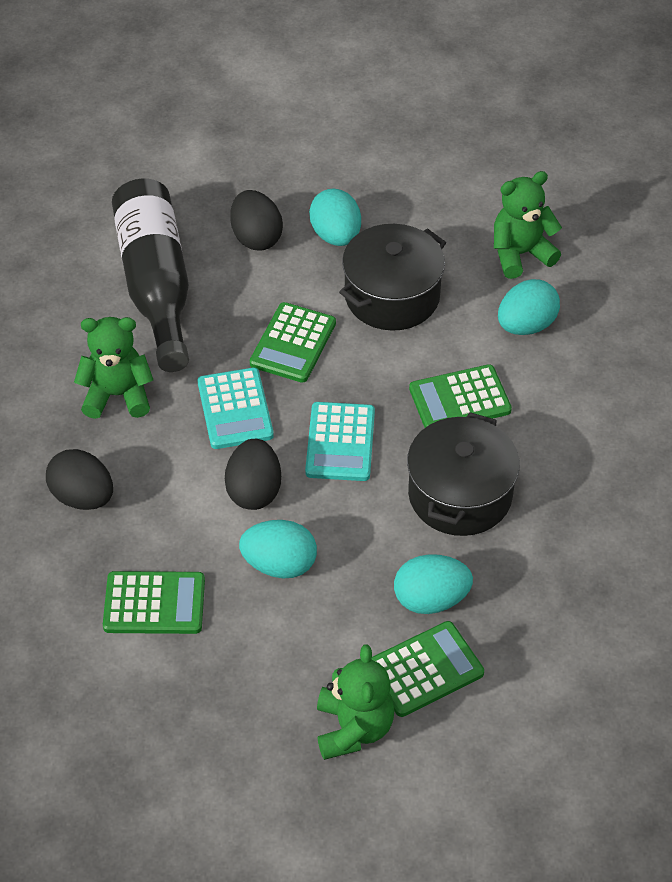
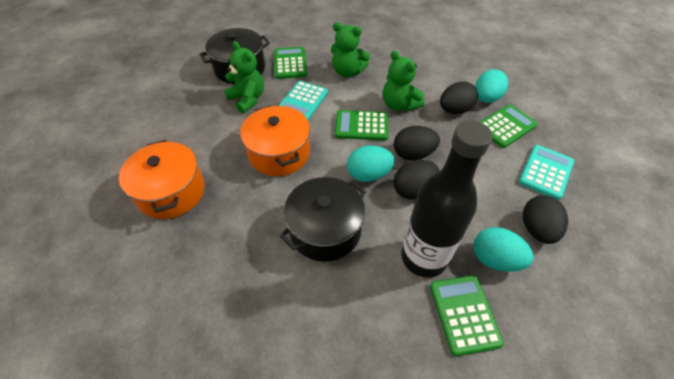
black egg: [46,449,113,510] [225,439,281,510] [230,190,283,250] = 3 -> [393,160,439,199] [394,126,440,161] [440,81,478,114] [523,195,568,244] = 4
orange pot: none = 0 -> [119,140,205,219] [240,105,310,176] = 2
turquoise egg: [239,520,317,579] [309,188,361,246] [394,554,473,614] [498,279,560,335] = 4 -> [347,146,395,182] [473,227,534,272] [475,69,508,103] = 3

